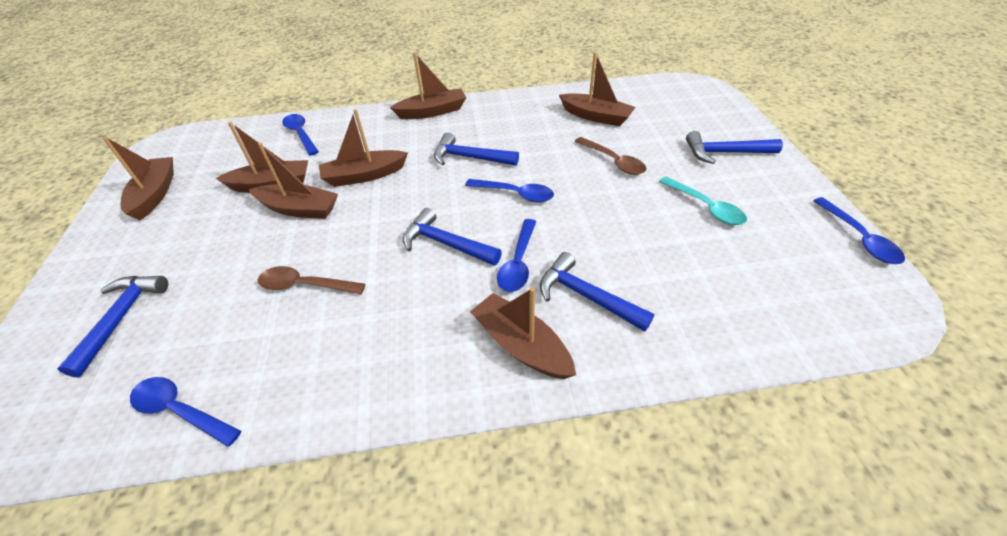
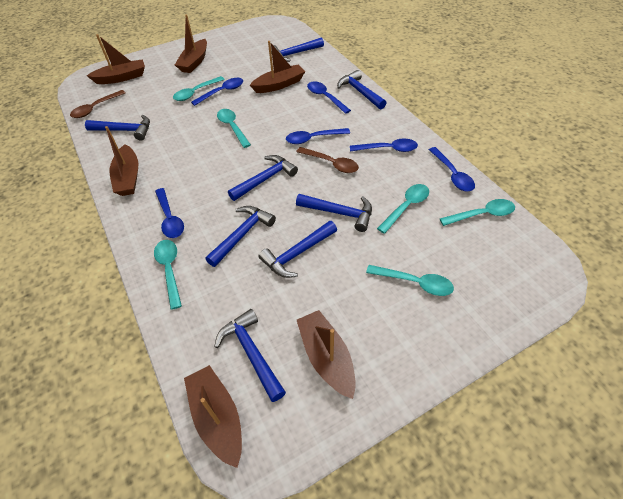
blue hammer: [57,276,168,377] [403,208,502,266] [434,132,519,166] [540,252,654,331] [686,131,783,164] = 5 -> [85,115,150,141] [205,206,276,267] [214,309,286,402] [228,155,298,201] [258,221,337,278] [271,37,324,62] [296,194,372,232] [337,70,387,109] = 8
blue spoon: [130,377,241,447] [282,114,319,156] [465,179,554,202] [497,219,536,292] [813,197,905,264] = 5 -> [155,188,184,238] [191,78,243,106] [286,128,350,144] [307,81,351,114] [350,138,418,152] [429,147,475,191] = 6
brown boat: [102,137,174,220] [216,122,308,193] [249,143,338,219] [319,109,408,187] [390,53,466,119] [470,287,576,379] [559,52,635,126] = 7 -> [87,34,145,84] [105,126,138,196] [175,15,207,73] [184,365,242,468] [250,41,306,93] [297,310,356,399] = 6
turquoise spoon: [659,177,747,225] = 1 -> [154,240,182,310] [173,76,225,101] [217,109,251,148] [366,265,454,296] [377,184,429,234] [440,199,515,226] = 6

